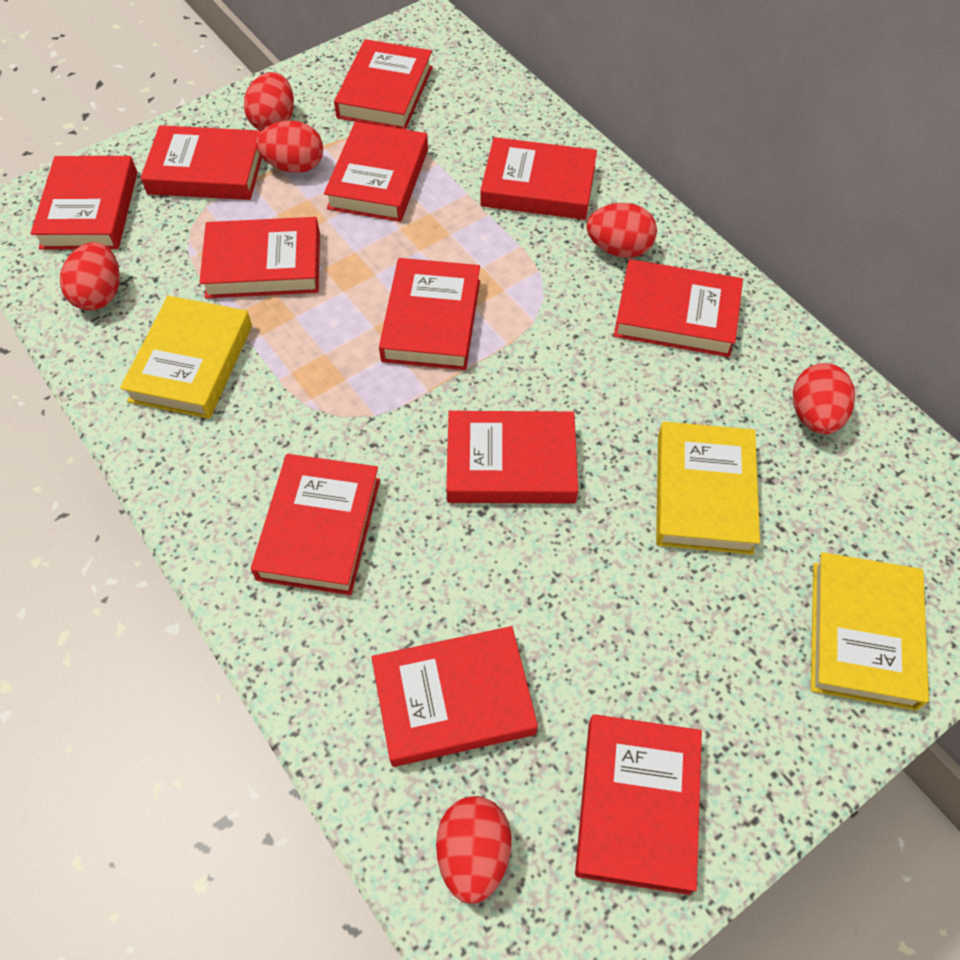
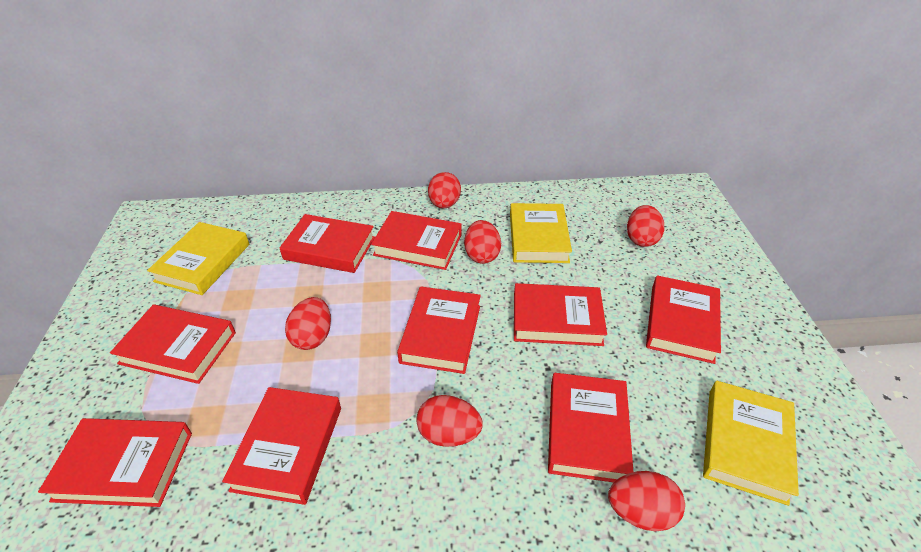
red book: [30,156,137,250] [141,125,262,200] [199,217,320,298] [251,454,380,595] [324,122,428,222] [334,39,433,130] [372,626,538,767] [379,258,480,370] [446,411,578,504] [481,137,597,220] [575,714,702,895] [614,259,743,357] = 12 -> [38,418,192,507] [110,304,236,384] [222,387,341,505] [280,214,375,273] [371,211,461,270] [397,286,481,374] [514,283,607,346] [548,373,633,483] [646,276,721,364] = 9

